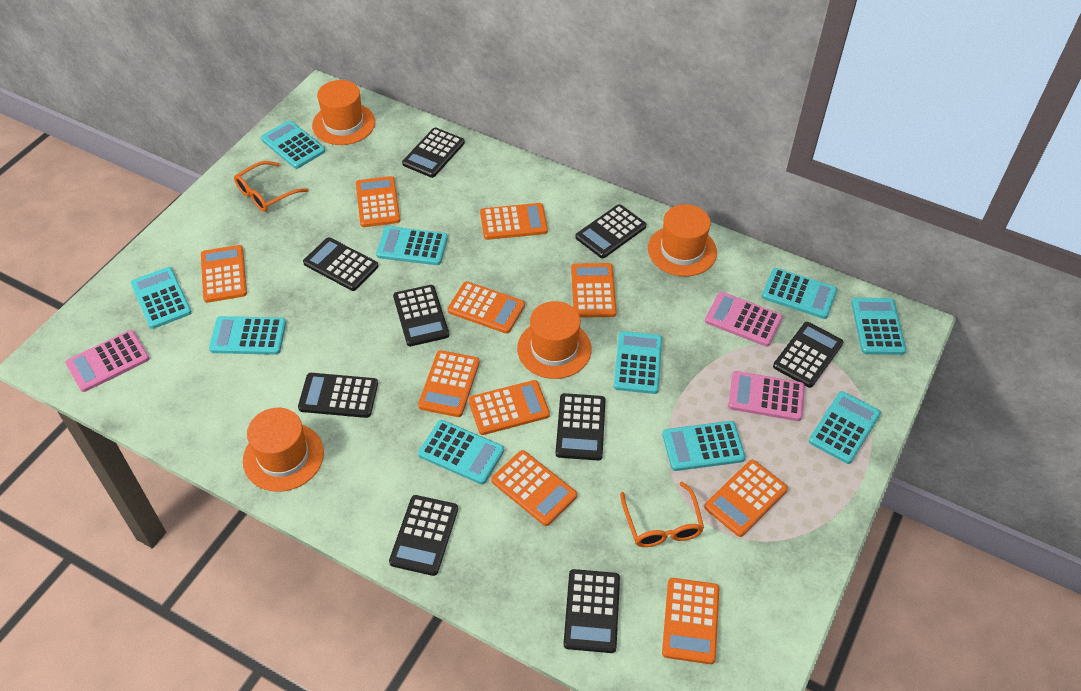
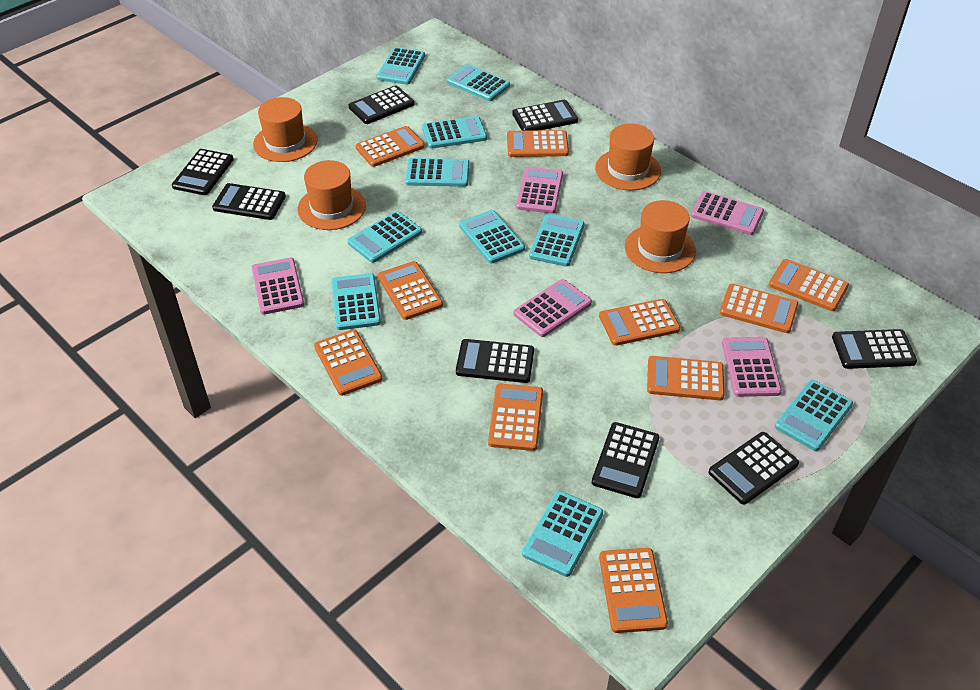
black calculator: [298,373,378,418] [303,237,378,291] [389,495,458,576] [393,285,449,346] [402,127,465,178] [556,393,606,460] [563,569,620,653] [575,204,646,258] [773,322,843,388] = 9 -> [172,149,234,195] [212,183,286,220] [349,86,415,124] [456,339,534,383] [512,100,578,131] [592,422,659,498] [708,432,799,505] [832,329,917,369] = 8
orange glasses: [234,161,309,212] [620,482,704,547] = 2 -> none = 0
pink calculator: [65,330,150,392] [705,292,783,347] [728,371,805,421] = 3 -> [252,258,304,315] [514,279,592,337] [516,167,563,213] [691,191,764,235] [722,337,782,397] = 5

